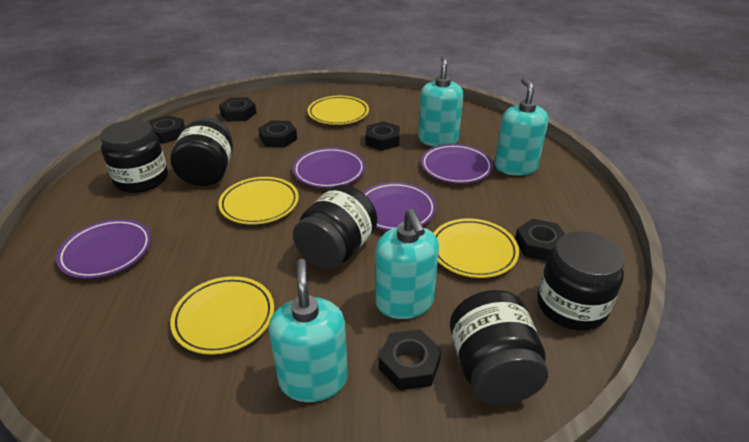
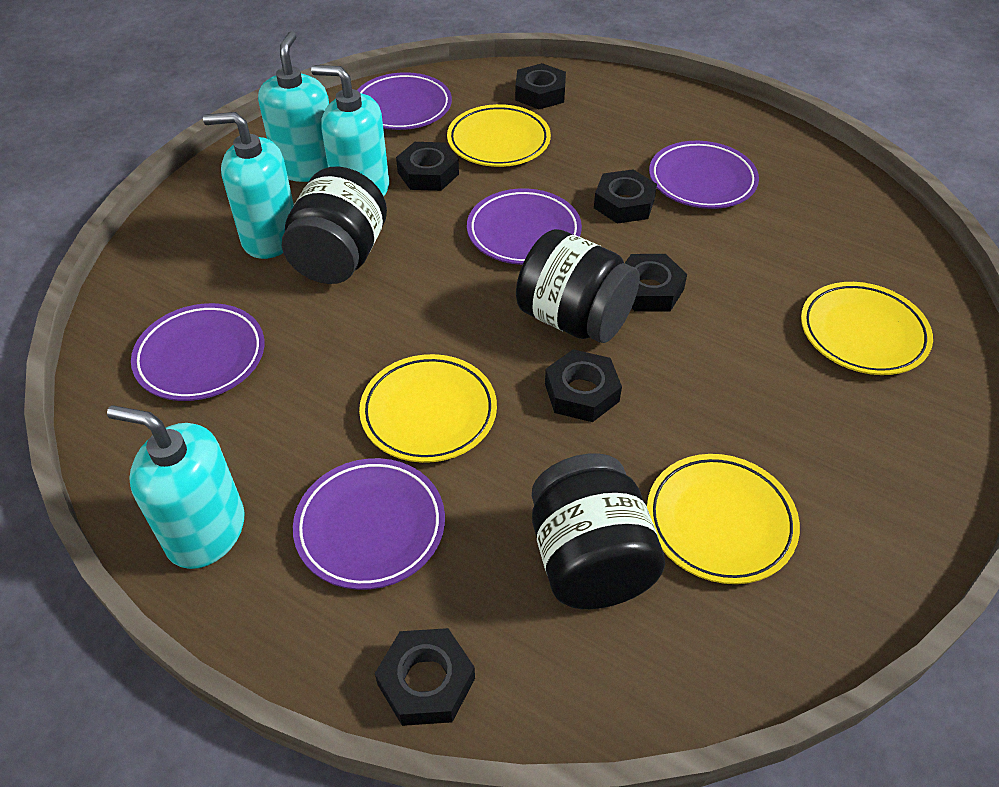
black jar: [100,120,168,193] [171,117,233,186] [293,185,377,269] [450,290,548,405] [537,231,625,331] = 5 -> [282,167,387,284] [516,229,640,343] [532,453,665,609] = 3
purple plate: [56,219,151,279] [293,147,365,188] [363,182,436,231] [421,144,493,184] = 4 -> [131,303,264,401] [293,458,445,590] [357,72,452,130] [467,189,582,265] [649,141,759,209] = 5

